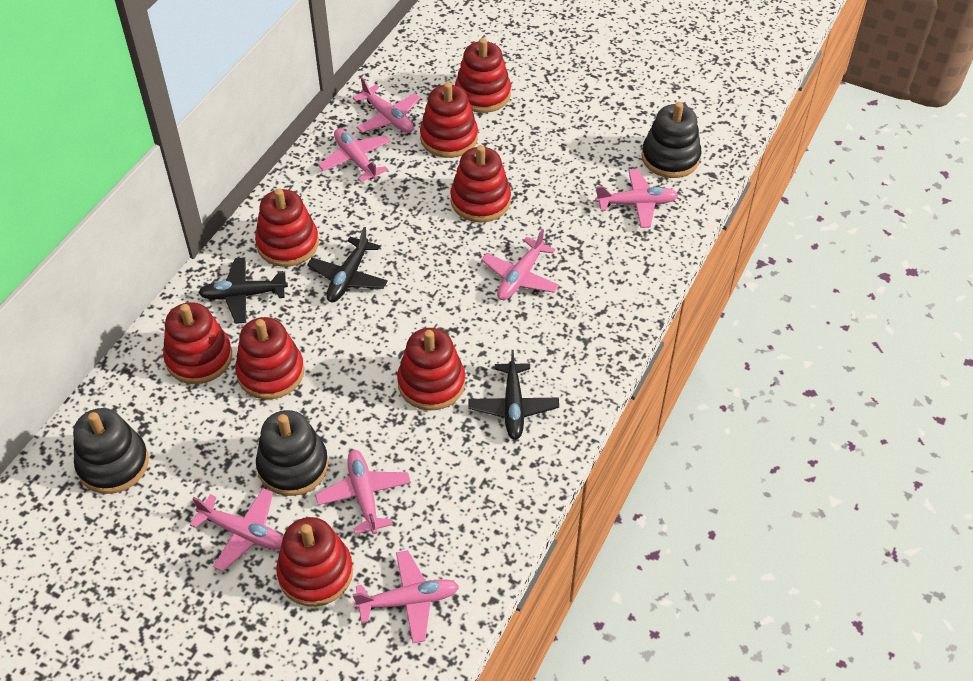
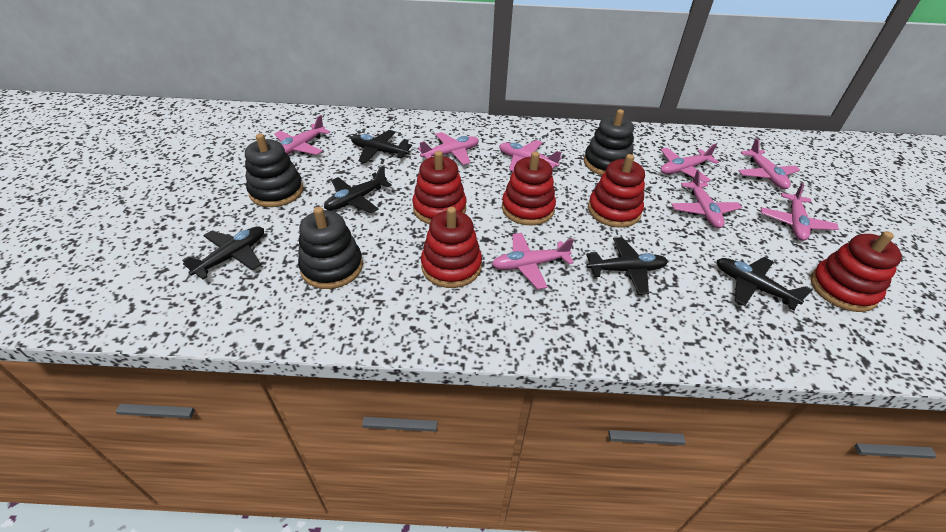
black plane: [198,257,288,324] [307,227,388,302] [468,350,559,440] = 3 -> [182,226,264,279] [324,165,392,213] [351,130,412,163] [586,237,668,295] [717,257,813,310] = 5
pink plane: [190,488,283,571] [315,450,411,534] [318,128,391,182] [353,77,421,133] [353,550,459,643] [481,229,559,300] [595,169,678,228] = 7 -> [274,115,330,155] [418,132,479,165] [492,233,574,289] [499,140,562,171] [661,144,719,182] [671,170,742,228] [738,138,800,189] [761,183,839,241] = 8
red stacking toy: [163,302,232,384] [235,317,304,399] [255,188,319,267] [276,517,353,607] [397,328,465,410] [420,82,478,158] [451,145,511,222] [455,38,511,113] = 8 -> [412,151,466,224] [421,207,482,288] [502,151,556,226] [588,154,645,228] [810,231,902,312] = 5

